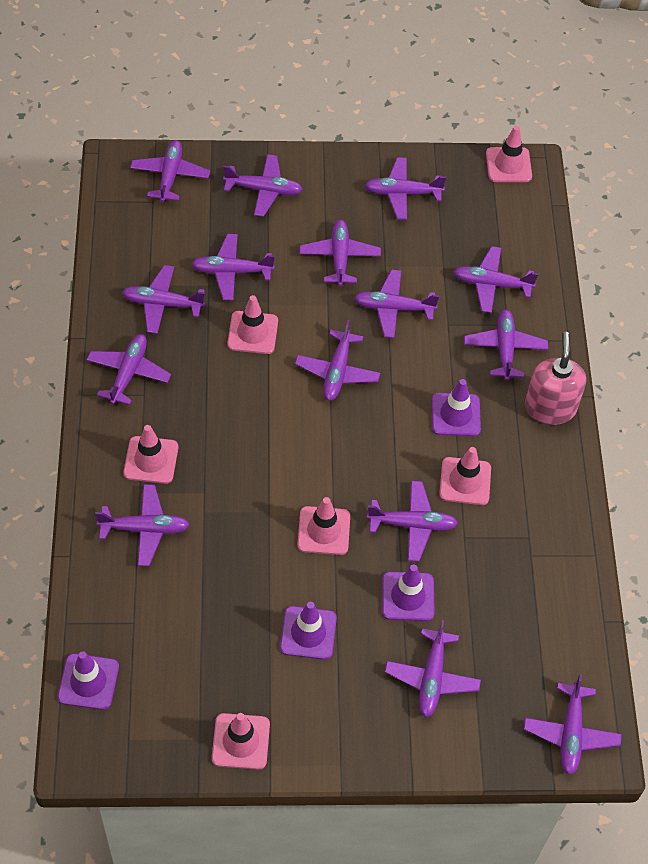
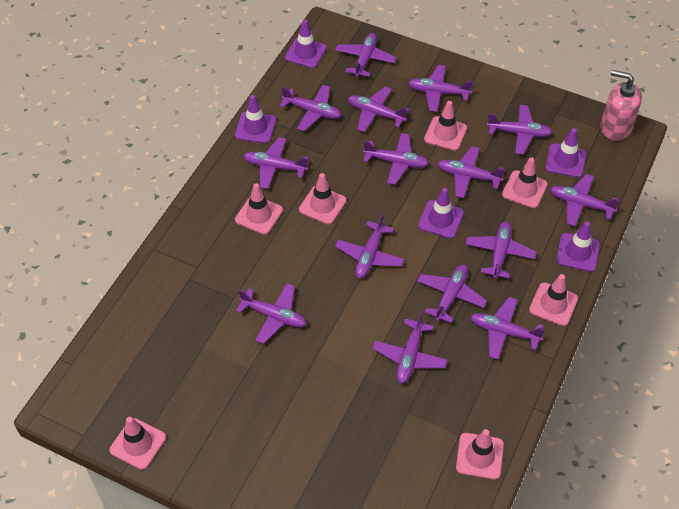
pink traffic cone: [123,425,178,484] [212,713,270,770] [227,295,278,354] [297,497,350,555] [439,447,491,505] [486,126,532,182] = 6 -> [109,417,166,470] [235,183,283,235] [299,173,346,225] [424,101,467,151] [456,429,504,480] [502,157,548,208] [529,274,578,326] = 7
purple traffic cone: [58,651,119,710] [280,602,337,660] [382,564,435,621] [432,379,481,436] = 4 -> [235,95,276,143] [285,19,327,68] [418,188,464,239] [545,128,586,178] [556,221,600,272] = 5

